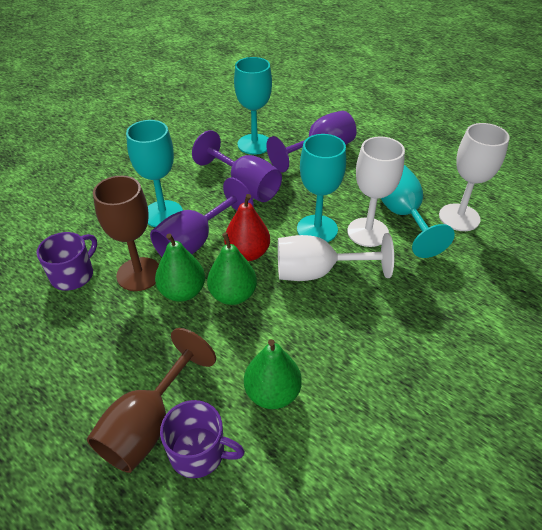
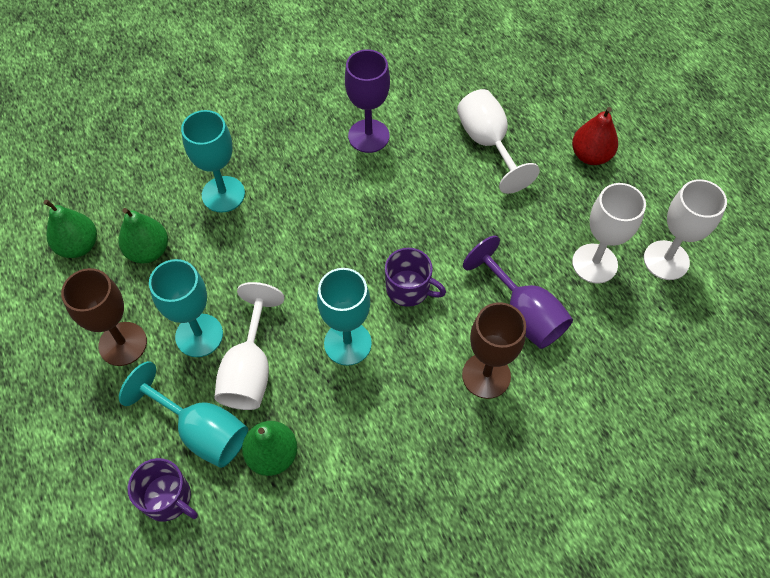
purple goblet: [150,177,254,257] [192,130,282,202] [267,111,357,172] = 3 -> [345,49,390,153] [463,236,573,349] = 2
white goblet: [278,233,394,281] [347,136,405,247] [439,123,510,231] = 3 -> [214,282,285,410] [457,89,540,194] [572,183,646,284] [644,179,727,280] = 4

